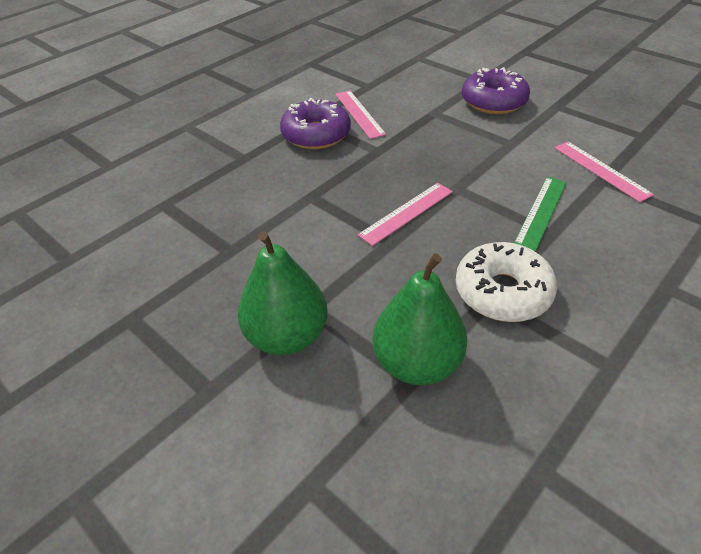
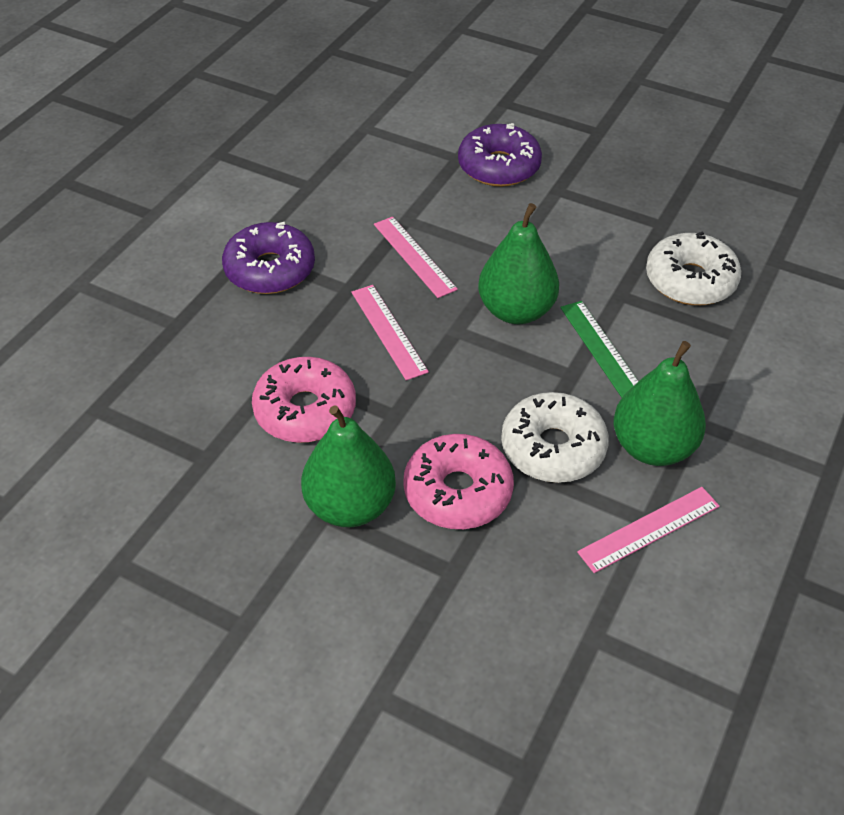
green pear: [238,231,328,355] [373,253,468,385] = 2 -> [301,406,396,527] [478,203,559,324] [614,341,706,466] = 3
pink donut: none = 0 -> [252,357,356,443] [403,434,514,529] = 2
white donut: [455,242,557,322] = 1 -> [501,392,609,483] [646,231,741,305] = 2

